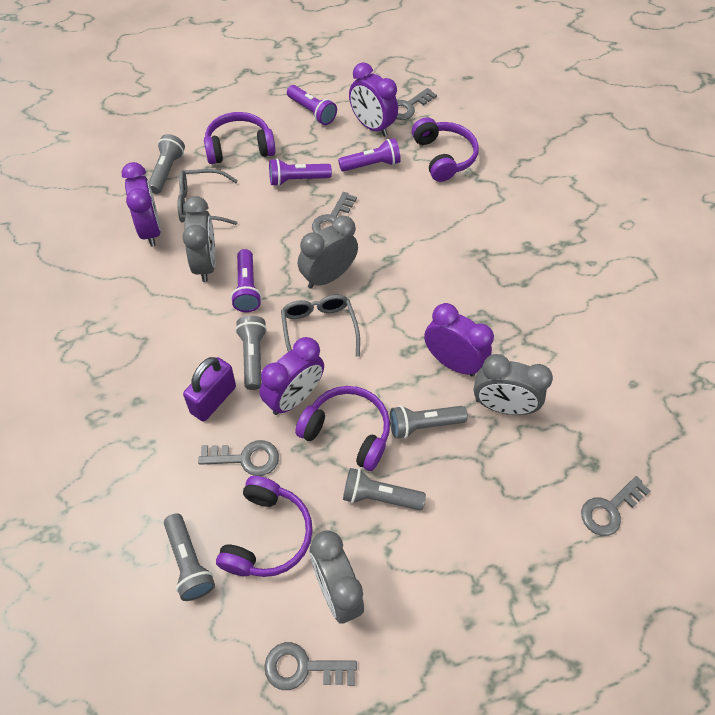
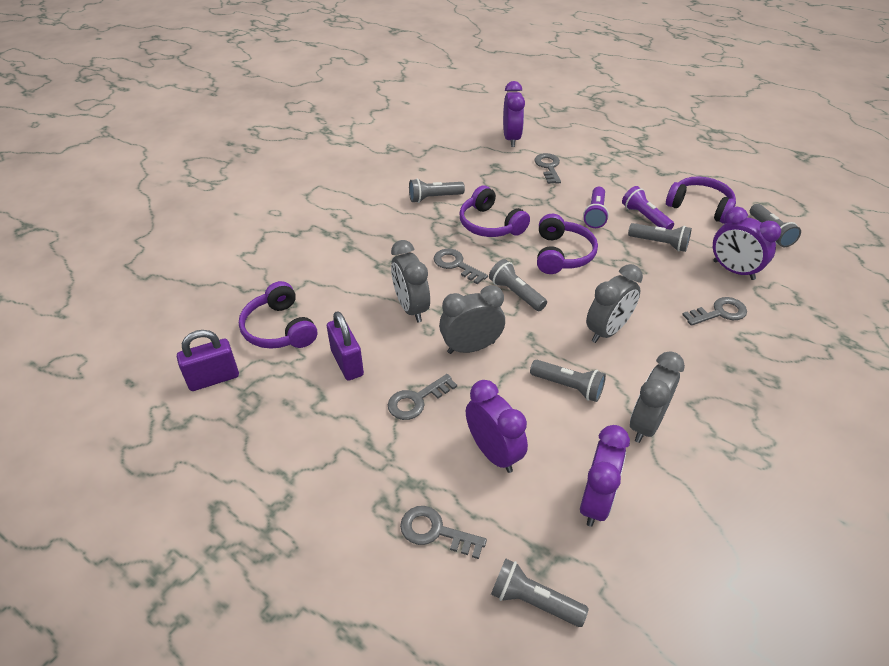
grey flashlight: [149,134,185,194] [164,513,215,601] [235,316,267,390] [343,468,426,510] [390,405,468,439] = 5 -> [409,178,465,203] [489,259,547,311] [491,558,589,627] [530,360,606,402] [628,223,692,252] [750,204,801,247] = 6
grey glasses: [178,169,238,225] [281,295,360,357] = 2 -> none = 0
purple flashlight: [231,249,262,312] [269,158,332,186] [287,85,337,125] [338,138,401,172] = 4 -> [583,187,609,228] [622,186,674,230] = 2
purple padlock: [183,357,236,422] = 1 -> [177,330,239,391] [327,311,364,381] = 2

